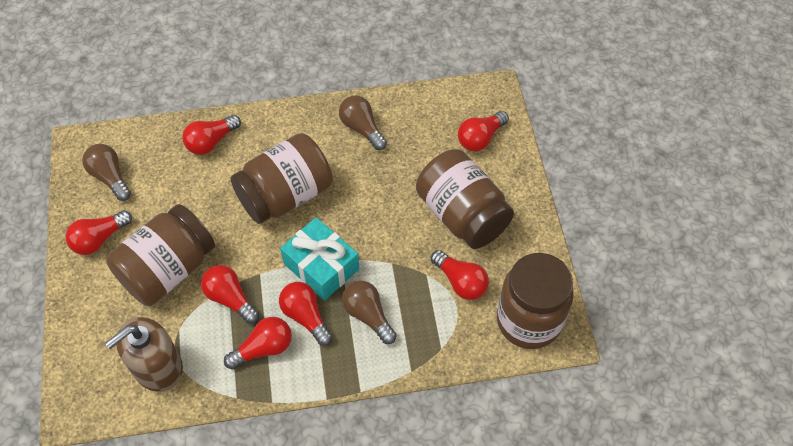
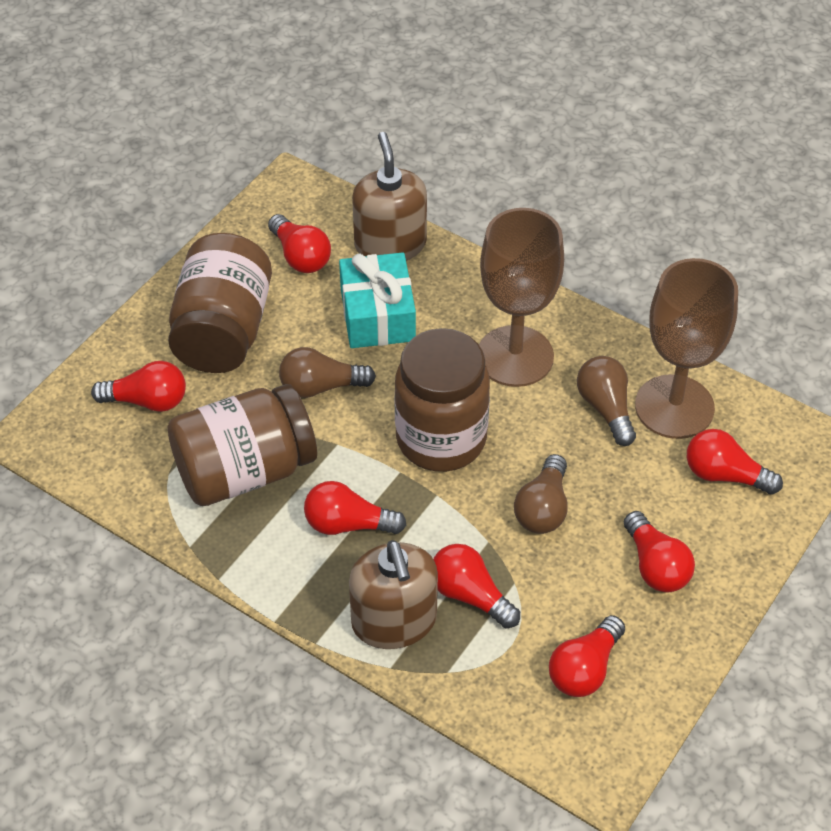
brown goblet: none = 0 -> [479,208,564,387] [635,258,738,439] = 2
brown jar: [106,204,215,306] [231,133,333,224] [416,149,514,249] [497,253,574,349] = 4 -> [168,233,272,373] [168,384,317,506] [395,328,490,472] = 3
brown soap dispenser: [105,317,183,392] = 1 -> [349,540,438,649] [352,132,427,261] = 2

